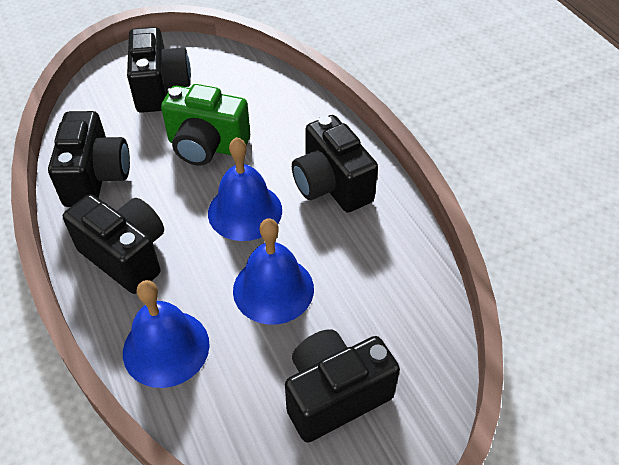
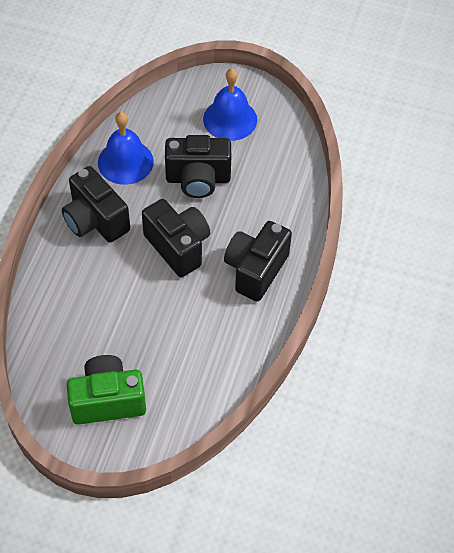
black camera: [48,111,130,207] [63,194,164,294] [127,27,191,113] [285,329,400,443] [292,115,378,212] = 5 -> [62,166,130,243] [142,199,210,277] [165,135,231,198] [224,221,292,302] = 4
blue bell: [123,280,210,388] [208,137,282,241] [233,218,314,325] = 3 -> [98,112,154,185] [203,68,257,141] = 2

